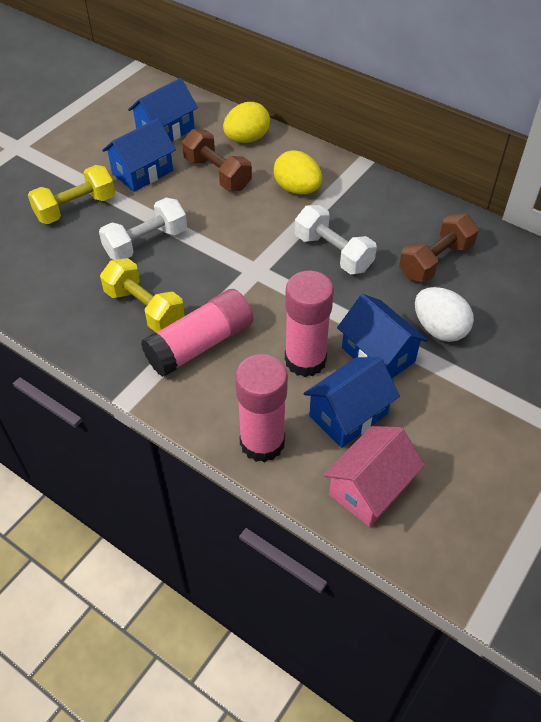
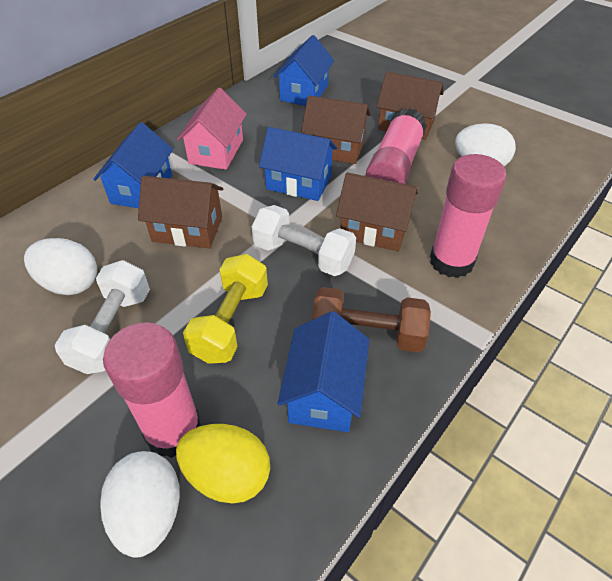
brown dumbbell: [182,129,252,191] [399,213,479,282] = 2 -> [312,287,431,353] = 1
brown house: none = 0 -> [138,176,223,249] [301,95,371,164] [336,172,418,251] [376,72,443,140] = 4
white egg: [415,287,474,342] = 1 -> [24,238,97,295] [100,451,180,558] [455,123,516,166] = 3
yellow dumbbell: [28,165,115,224] [100,258,185,332] = 2 -> [183,254,268,364] = 1
yellow egg: [223,102,270,143] [274,150,322,194] = 2 -> [176,424,270,504] = 1

